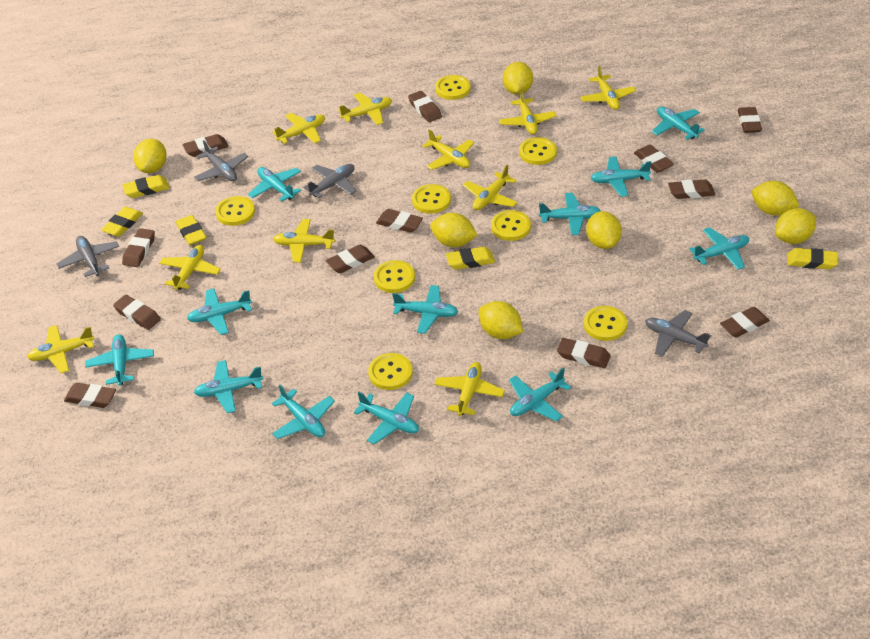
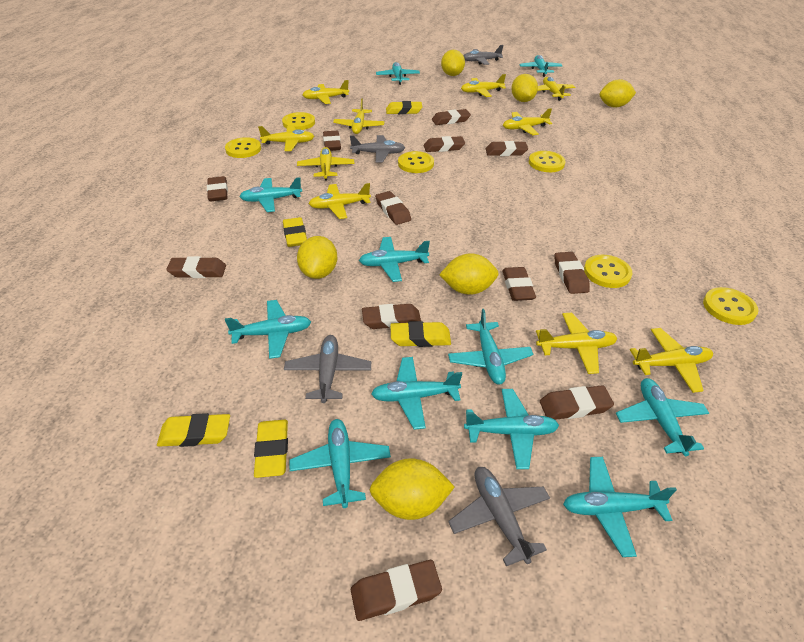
turquoise plane: [85,334,154,386] [187,288,252,335] [194,360,263,413] [248,167,301,201] [271,385,335,439] [354,391,419,444] [392,285,458,334] [509,367,571,422] [539,193,600,235] [591,157,652,197] [652,107,705,140] [689,227,749,270] = 12 -> [225,300,311,359] [239,177,302,212] [289,419,391,508] [359,237,430,282] [371,357,462,430] [376,62,420,85] [448,309,533,385] [464,389,559,469] [519,55,562,77] [563,457,677,557] [616,378,709,456] = 11
yellow button: [215,196,255,226] [368,353,413,390] [374,260,415,293] [412,184,451,214] [435,75,471,100] [491,210,531,241] [519,137,557,165] [583,306,627,341] = 8 -> [225,137,261,158] [282,112,315,130] [398,151,434,173] [529,151,566,172] [584,255,632,288] [703,287,758,325] = 6
yellow lemon: [133,139,167,173] [430,213,478,247] [479,301,523,339] [503,62,533,95] [586,211,622,249] [752,181,800,215] [775,208,816,244] = 7 -> [297,236,337,279] [370,458,455,520] [439,253,499,295] [441,50,465,76] [511,74,538,102] [599,79,636,107] = 6

